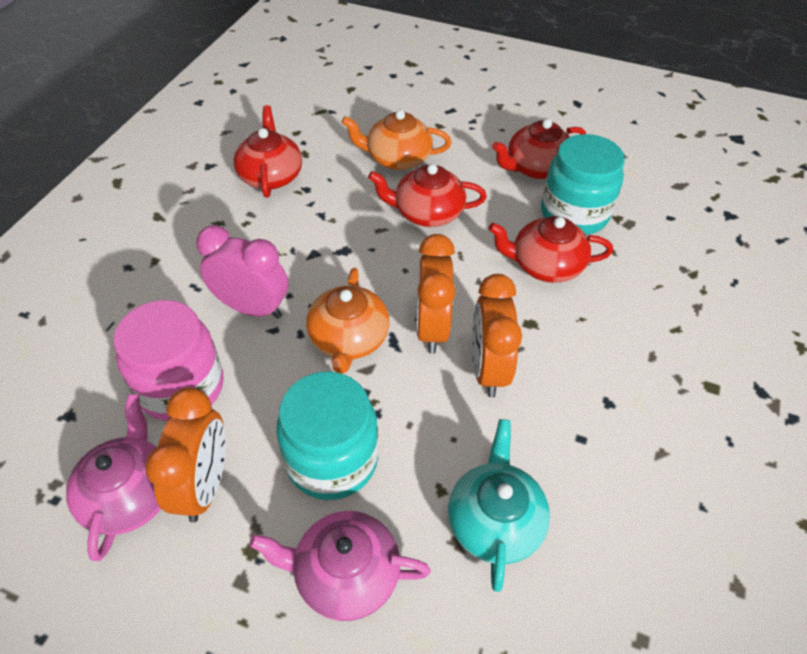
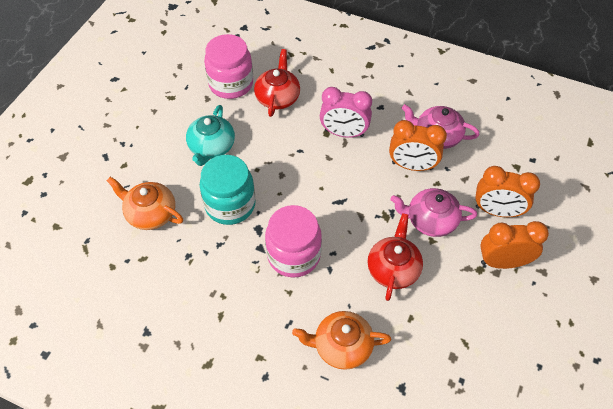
pink jar: [114,300,224,421] = 1 -> [204,34,253,99] [265,205,322,278] = 2
red teapot: [233,105,302,198] [368,164,487,227] [488,216,613,283] [492,119,586,179] = 4 -> [254,49,300,117] [368,213,423,301] = 2
turquoise jar: [276,371,379,500] [541,134,625,235] = 2 -> [200,155,255,225] = 1

